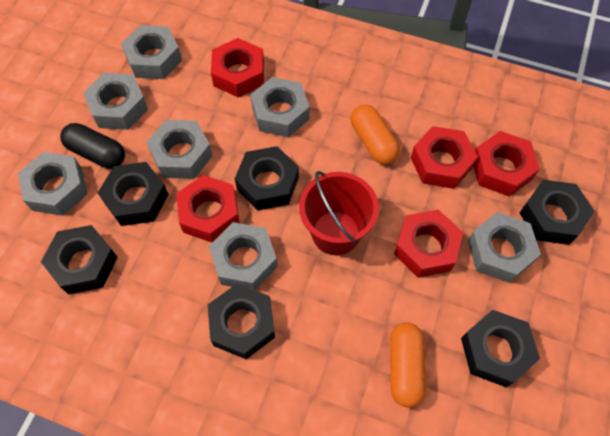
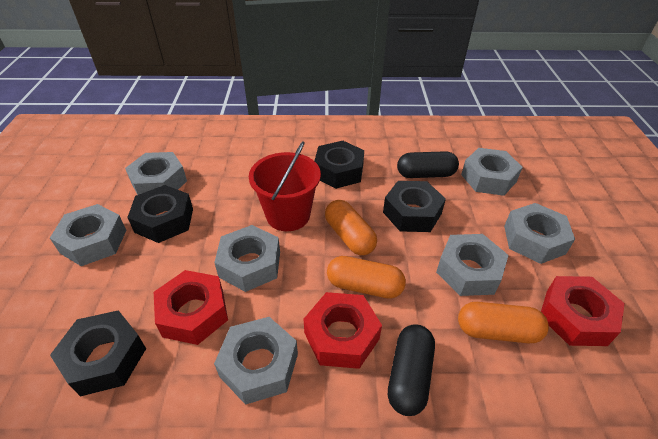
black capsule: [60,123,125,169] = 1 -> [388,324,435,416] [397,151,459,178] = 2
black nut: [41,225,118,294] [98,162,169,226] [208,284,275,359] [235,146,299,211] [461,310,540,387] [519,180,595,245] = 6 -> [50,310,146,396] [127,185,193,243] [314,141,364,189] [383,181,446,232] = 4
orange capsule: [351,104,400,164] [390,322,426,407] = 2 -> [325,200,377,255] [327,256,406,299] [458,302,549,343] = 3
red nut: [176,175,239,242] [211,38,264,98] [394,209,463,277] [411,126,478,189] [474,131,540,197] = 5 -> [154,270,228,345] [304,292,382,369] [541,276,625,346] = 3

